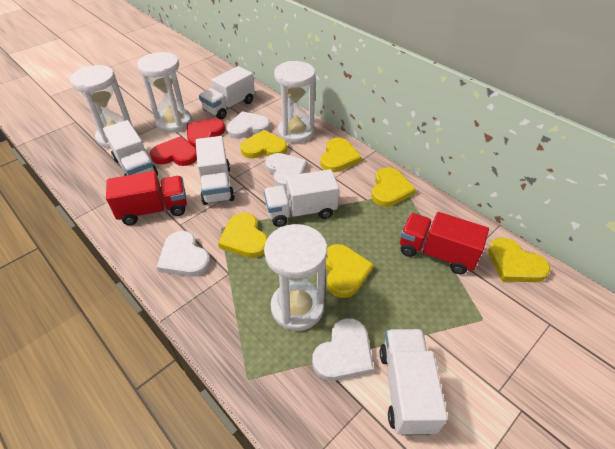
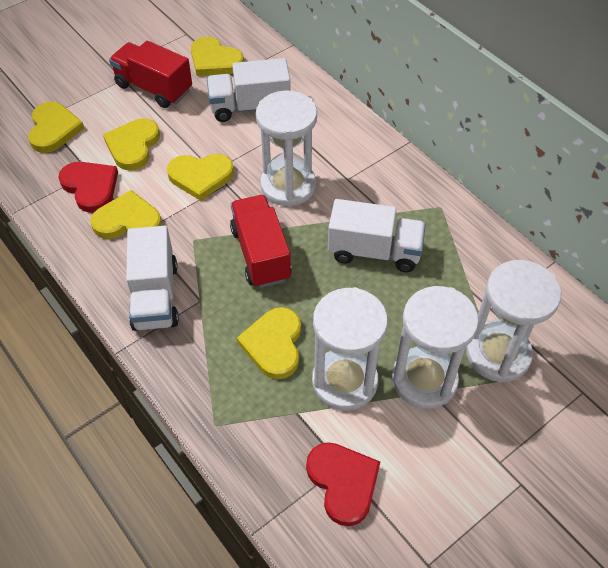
white heart: [157,231,211,277] [226,111,270,139] [265,153,307,189] [312,318,374,381] = 4 -> none = 0
white truck: [103,120,158,176] [196,136,235,205] [199,66,255,120] [264,169,339,227] [380,329,448,436] = 5 -> [126,226,179,331] [207,58,291,122] [328,199,426,272] = 3

